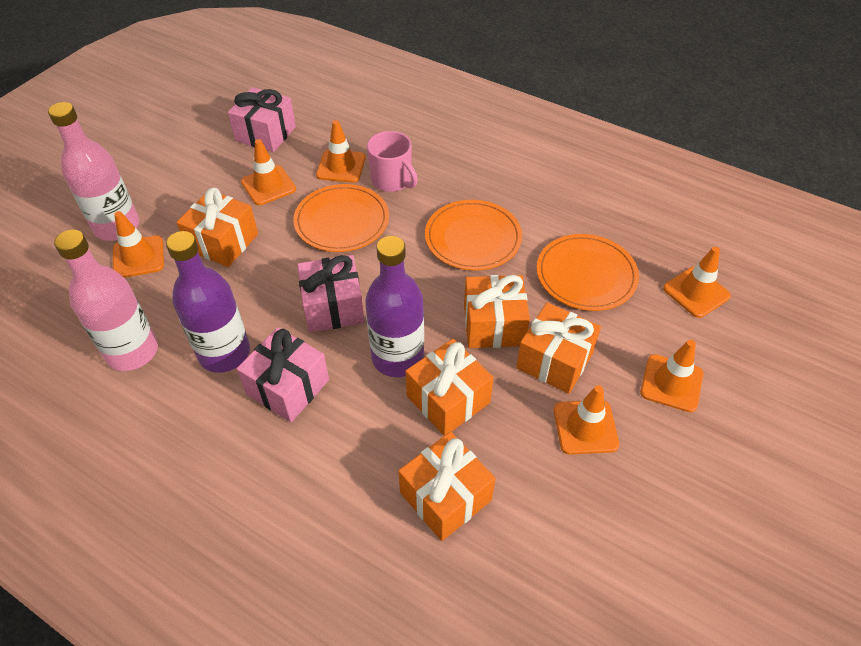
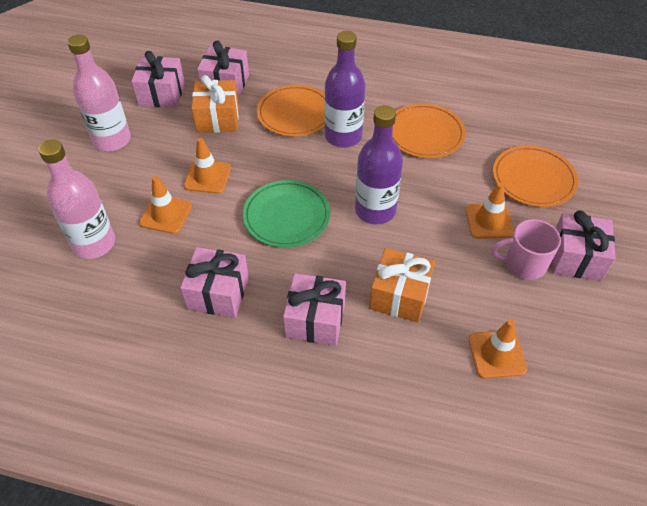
green plate: none = 0 -> [243,180,331,248] = 1
orange gift: [177,187,258,267] [398,432,495,541] [406,339,494,436] [464,275,530,348] [516,302,601,394] = 5 -> [191,75,239,133] [369,248,435,323] = 2
orange traffic cone: [113,211,164,278] [241,139,296,205] [316,120,366,183] [554,385,619,455] [640,340,703,412] [663,247,731,318] = 6 -> [139,176,192,234] [184,138,231,194] [465,182,514,239] [468,319,527,379] = 4
pink gift: [228,87,296,152] [237,327,329,422] [297,255,365,332] = 3 -> [131,51,185,108] [180,247,249,318] [197,41,249,99] [283,273,346,346] [552,210,616,281] = 5

